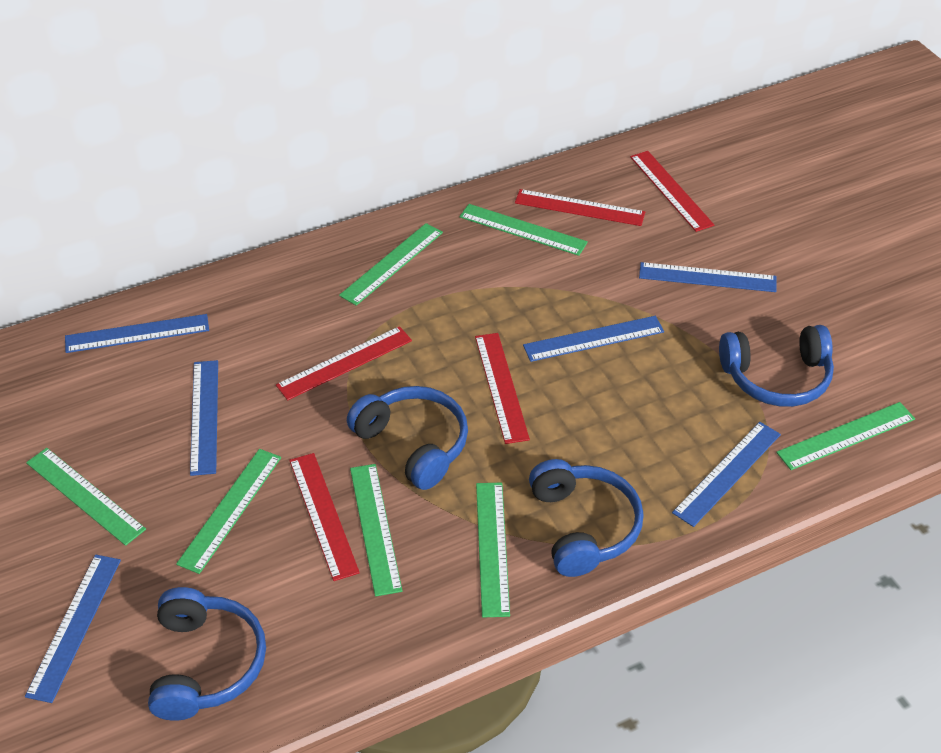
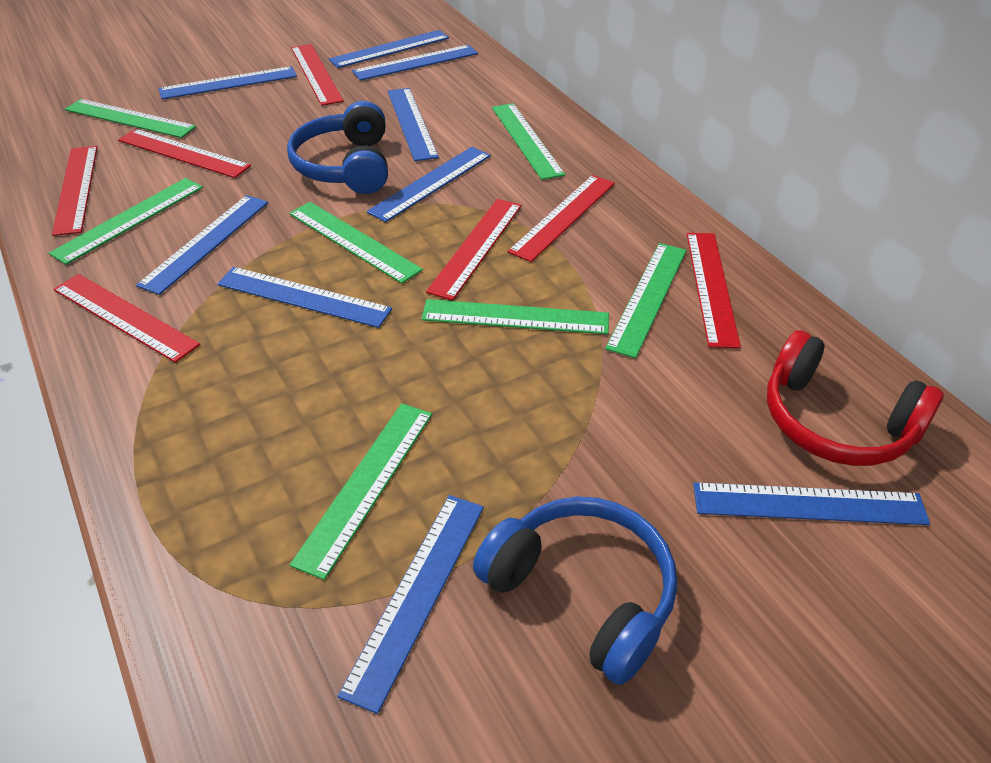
blue headphones: [148,587,266,721] [347,386,468,490] [529,459,644,577] [719,325,834,407] = 4 -> [287,101,388,194] [473,497,677,685] = 2
blue ruler: [25,555,121,703] [65,314,209,353] [190,360,218,476] [523,316,664,362] [639,262,777,292] [672,422,781,527] = 6 -> [136,195,268,295] [159,66,297,99] [217,267,392,328] [329,30,449,68] [338,495,484,714] [352,45,478,81] [367,147,491,222] [388,88,439,161] [693,482,930,525] = 9
red headphones: none = 0 -> [767,330,944,466] = 1
red ruler: [276,326,412,400] [289,453,360,581] [475,333,530,444] [515,189,645,226] [630,151,714,232] = 5 -> [52,146,97,236] [53,274,200,363] [118,129,251,178] [291,44,344,106] [426,199,522,301] [508,175,615,262] [687,233,741,348] = 7

